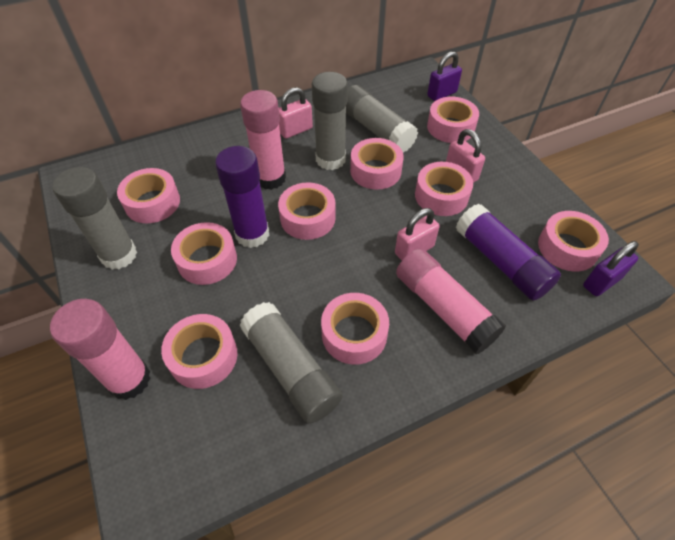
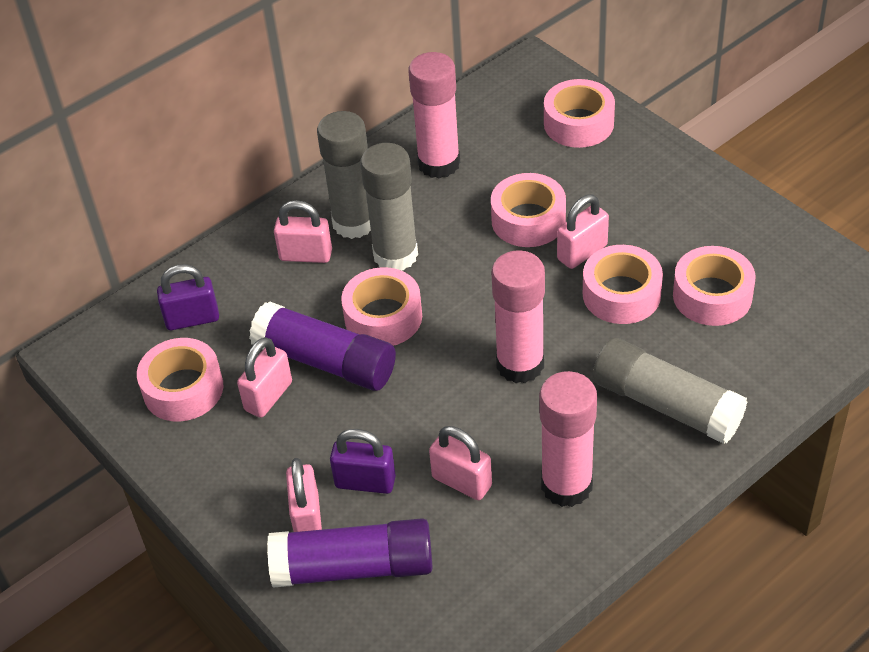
grey glue stick: [52,167,137,270] [239,302,342,423] [312,72,348,170] [346,85,418,153] = 4 -> [317,111,371,239] [360,143,418,271] [592,338,747,444] = 3
pink padlock: [279,87,313,139] [395,208,440,260] [446,129,485,183] = 3 -> [237,337,292,418] [274,200,332,263] [286,458,322,532] [429,426,492,500] [557,194,609,269] = 5
pink tape: [117,168,180,223] [161,314,237,389] [171,222,237,285] [278,182,336,240] [321,293,389,365] [350,138,404,190] [415,162,473,216] [427,97,479,143] [538,211,609,272] = 9 -> [137,338,223,422] [341,267,422,346] [491,173,566,247] [544,79,615,148] [583,245,663,324] [673,246,755,326] = 6

